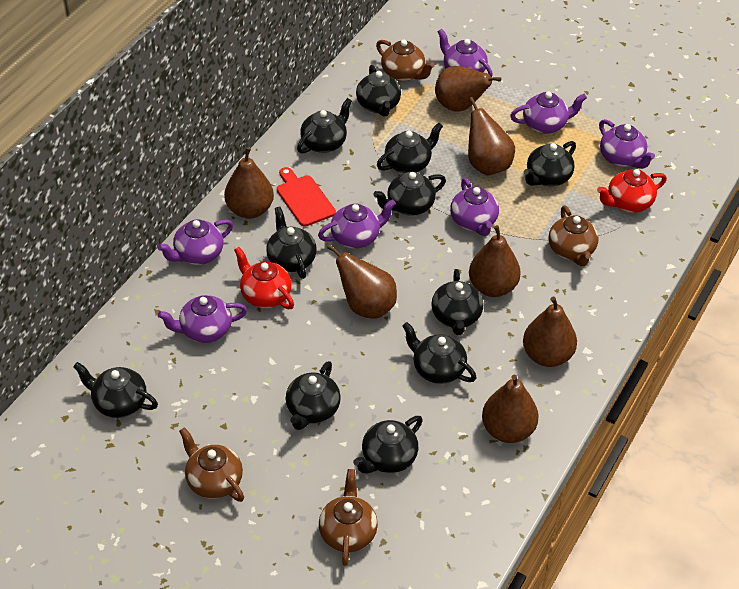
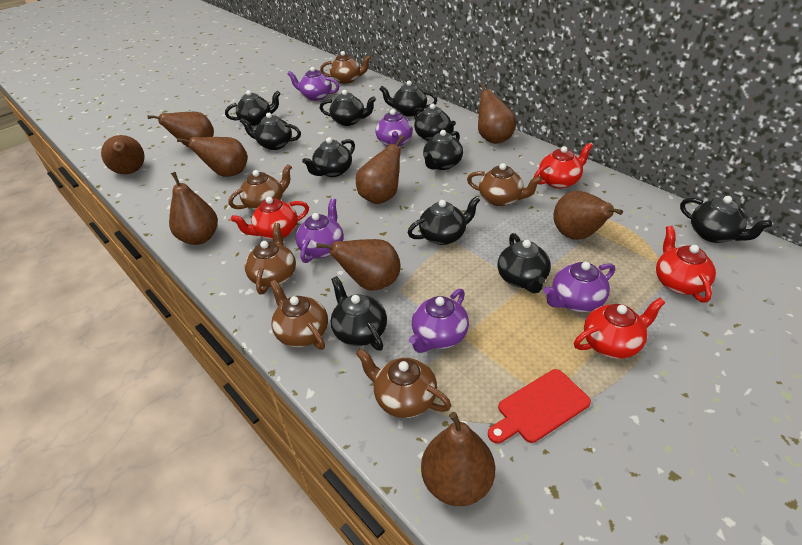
brown pear: [224,147,274,219] [327,244,397,319] [435,66,501,112] [468,97,515,176] [469,225,521,297] [482,375,539,443] [523,297,577,367] = 7 -> [101,135,145,174] [147,112,214,148] [169,172,218,245] [177,137,248,177] [316,239,401,290] [356,135,405,204] [421,412,495,506] [478,82,516,144] [553,191,623,240] = 9
brown teapot: [179,427,244,502] [319,469,378,566] [376,40,435,81] [549,206,599,266] = 4 -> [229,164,292,210] [245,223,296,294] [270,280,328,350] [320,51,371,84] [356,349,451,418] [467,163,542,206] = 6
purple teapot: [157,219,233,265] [157,295,247,343] [318,199,396,249] [437,29,493,77] [450,178,499,236] [510,91,587,134] [599,119,655,169] = 7 -> [287,67,339,101] [296,198,344,263] [375,109,413,147] [409,289,469,353] [544,262,615,312] = 5
red teapot: [234,247,294,309] [597,169,667,213] = 2 -> [231,197,309,240] [534,143,593,189] [574,298,665,359] [656,226,716,303] = 4

